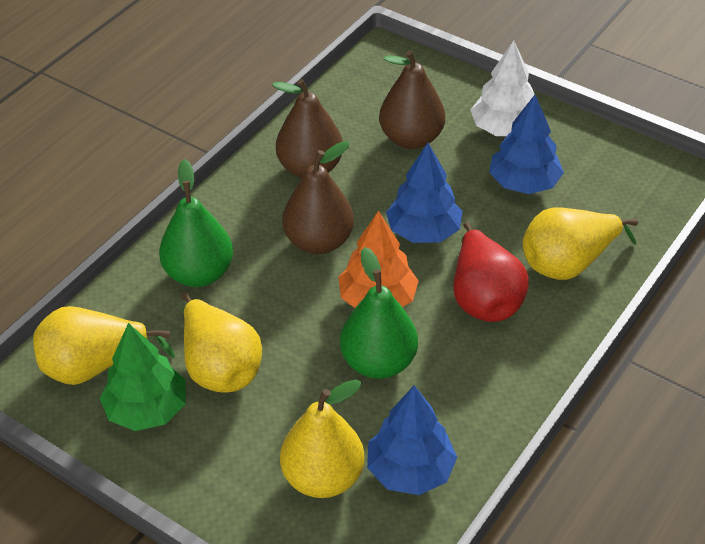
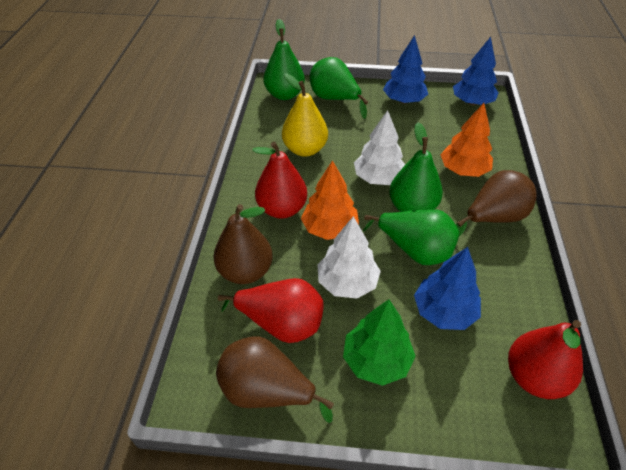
green pear: [159,159,233,287] [340,247,418,379] = 2 -> [263,19,305,100] [310,57,368,119] [363,209,459,265] [389,122,443,212] = 4
orange tree: [338,211,419,308] = 1 -> [301,160,359,240] [440,103,493,177] = 2
red pear: [453,222,529,322] = 1 -> [218,278,324,343] [252,142,307,219] [508,320,583,399] = 3
white tree: [470,40,535,136] = 1 -> [317,216,381,299] [354,110,405,185] = 2
yellow pear: [33,306,175,385] [181,292,262,393] [280,379,364,498] [523,207,638,280] = 4 -> [282,74,328,157] = 1

